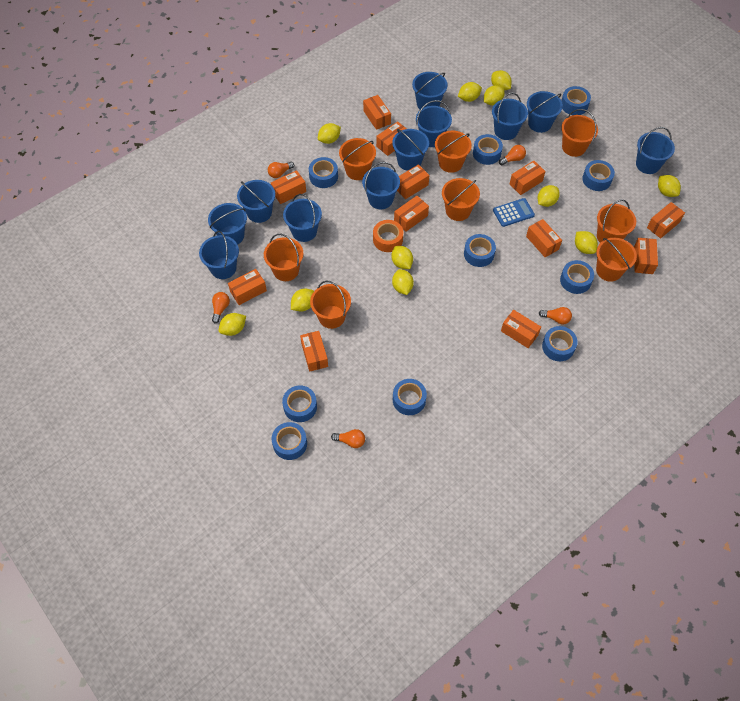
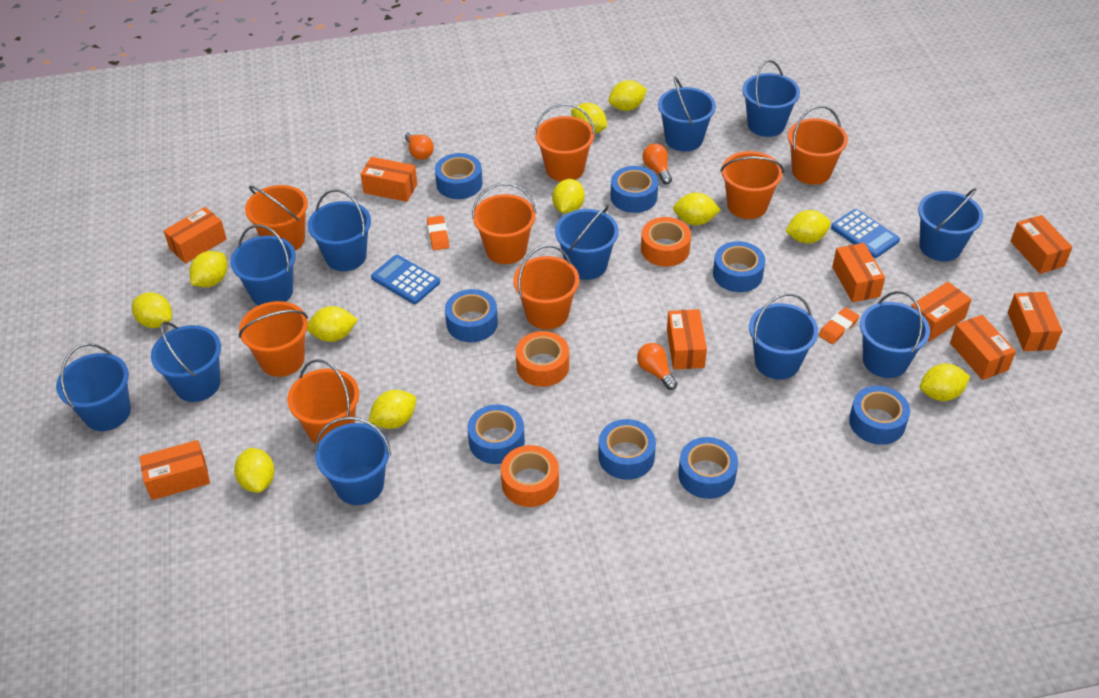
blue calculator: [493,198,535,227] = 1 -> [371,255,440,304] [831,209,900,258] = 2
blue tape: [272,422,307,460] [282,386,317,422] [309,157,338,188] [393,379,427,415] [464,234,496,267] [473,134,503,165] [542,326,578,361] [560,260,594,294] [561,86,591,115] [582,160,615,191] = 10 -> [435,153,483,199] [445,289,498,342] [468,404,525,464] [598,419,656,480] [611,166,658,213] [678,437,738,499] [713,241,765,292] [849,386,910,445] = 8
orange box: [228,269,267,305] [271,170,306,204] [300,331,328,372] [363,95,391,130] [376,121,406,156] [394,196,429,232] [397,164,429,199] [501,310,541,348] [510,161,546,195] [526,219,562,257] [634,238,658,274] [647,202,685,239] = 12 -> [139,440,210,500] [163,207,227,264] [360,157,417,202] [667,309,707,370] [832,243,885,302] [911,282,972,342] [950,315,1016,380] [1008,292,1063,351] [1010,215,1073,274] = 9
orange eraser: none = 0 -> [427,216,449,250] [819,307,859,344] = 2
orange light bulb: [212,292,230,323] [268,162,294,178] [331,429,365,448] [499,145,526,165] [539,307,572,325] = 5 -> [405,132,434,160] [637,343,678,390] [643,144,672,184] = 3
orange tape: [373,220,403,252] = 1 -> [501,445,559,507] [516,331,569,387] [641,217,691,267] = 3

